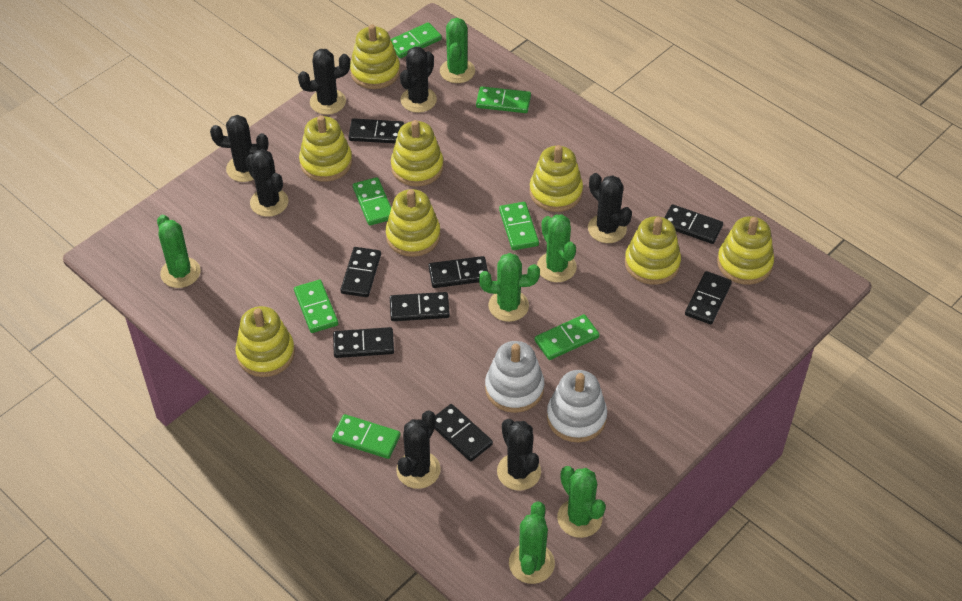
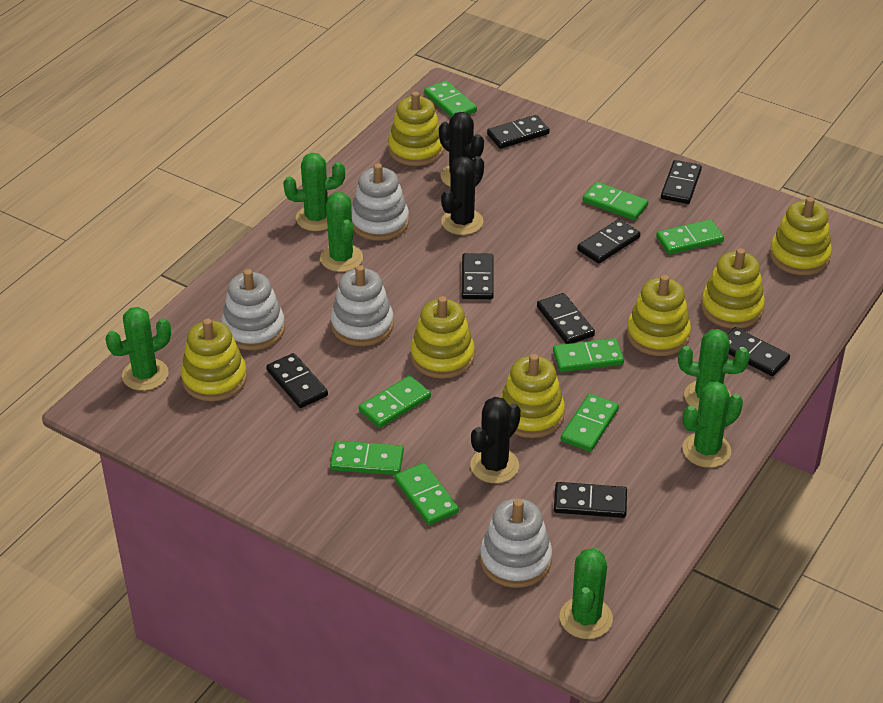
black cactus: [210,115,268,182] [246,149,289,217] [298,49,350,115] [396,410,441,489] [400,47,437,113] [497,419,541,491] [588,173,632,243] = 7 -> [439,112,484,187] [441,156,484,235] [470,397,521,483] = 3
green domino: [294,280,338,333] [332,414,401,459] [353,177,391,226] [390,22,442,58] [476,86,531,113] [499,202,539,250] [535,314,600,360] = 7 -> [330,441,404,475] [359,376,431,428] [394,463,459,525] [424,81,477,118] [553,338,624,372] [561,394,619,452] [583,182,648,220] [656,220,724,254] = 8
white stacking toy: [485,341,544,413] [547,370,607,442] = 2 -> [221,269,285,350] [331,265,394,346] [352,163,409,241] [480,499,552,588] = 4
yellow stacking toy: [235,306,295,377] [299,115,352,182] [350,24,400,89] [386,189,441,257] [391,120,444,186] [529,145,583,212] [625,216,681,285] [717,216,774,285] = 8 -> [181,318,247,401] [388,91,444,166] [410,296,475,379] [500,354,565,438] [627,275,691,356] [701,248,765,329] [770,197,832,275] = 7

